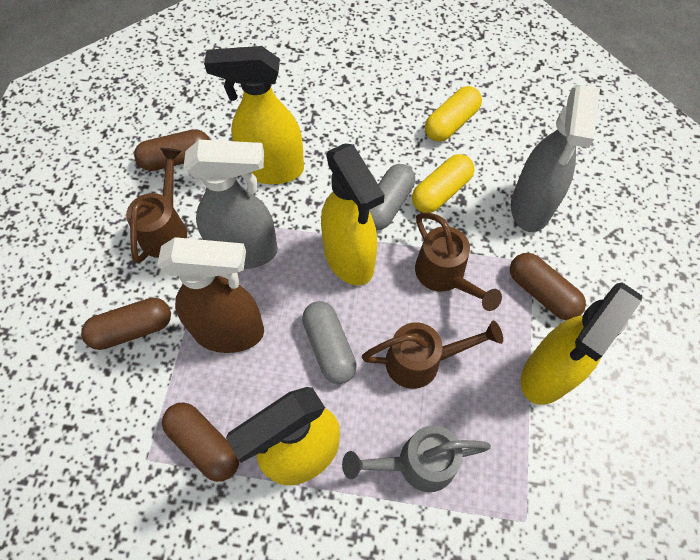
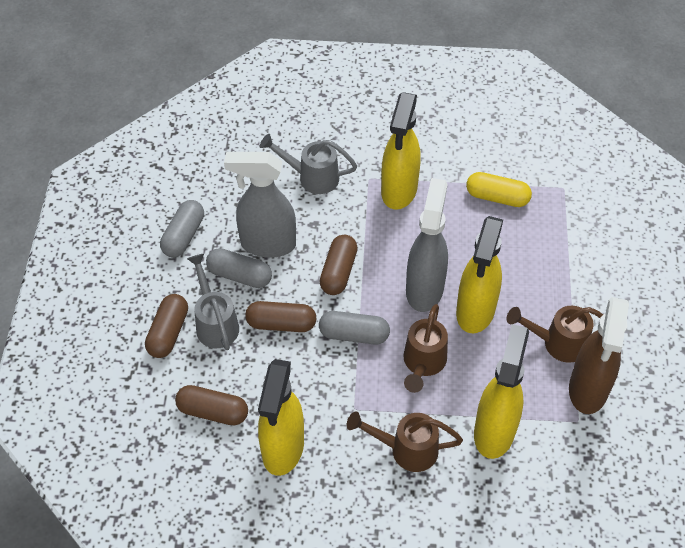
grey capsule: [302,301,357,384] [369,164,415,230] = 2 -> [160,200,204,257] [206,248,272,288] [319,311,390,344] = 3
grey watering can: [342,425,491,492] = 1 -> [187,253,239,350] [260,134,357,194] = 2
yellow capsule: [412,154,474,213] [425,86,482,142] = 2 -> [466,172,532,207] = 1

